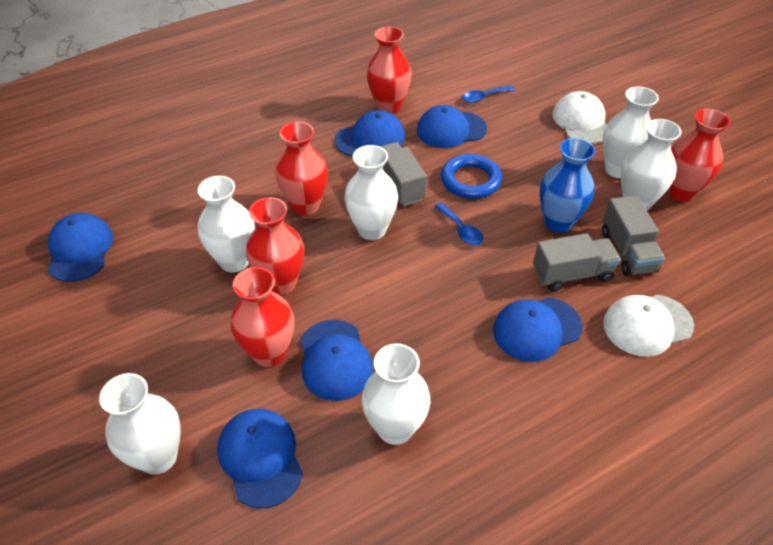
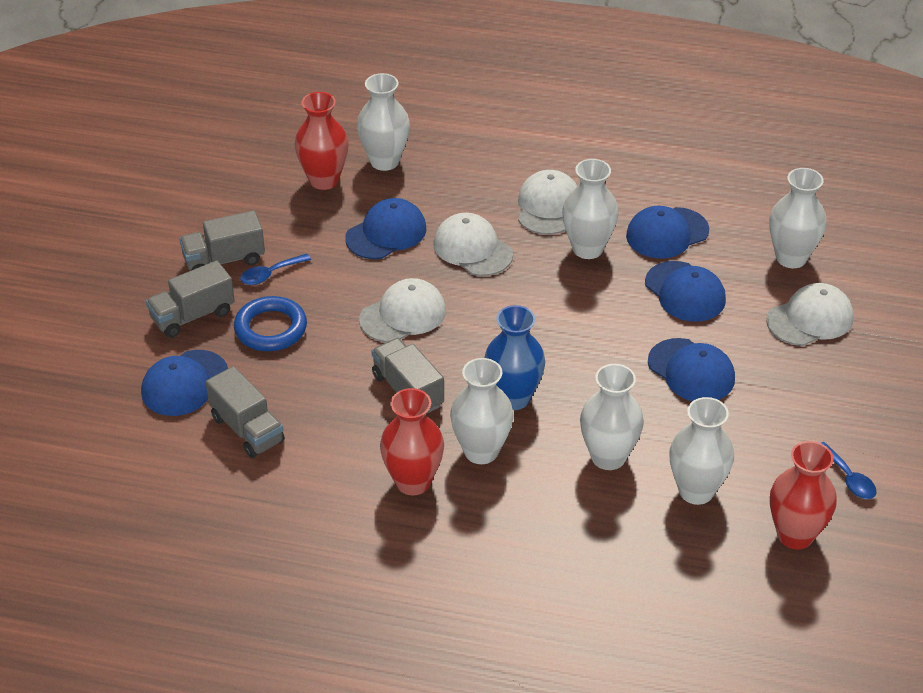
blue cap: [48,213,113,282] [217,409,303,508] [301,320,373,401] [335,110,405,157] [417,105,487,148] [493,297,582,362] = 6 -> [141,350,228,416] [345,198,426,259] [626,206,709,259] [645,261,726,322] [648,338,735,401] = 5
grey truck: [379,142,427,206] [533,233,621,291] [602,195,665,276] = 3 -> [146,261,235,338] [179,210,265,270] [206,366,285,458] [371,338,444,414] = 4
red vase: [231,267,294,367] [246,197,304,295] [275,121,328,216] [366,26,412,114] [667,109,730,202] = 5 -> [295,92,349,190] [380,388,444,495] [770,441,837,550] = 3
white cap: [552,91,607,144] [603,295,694,357] = 2 -> [359,278,446,343] [433,213,513,276] [518,170,577,235] [766,283,853,346] = 4

